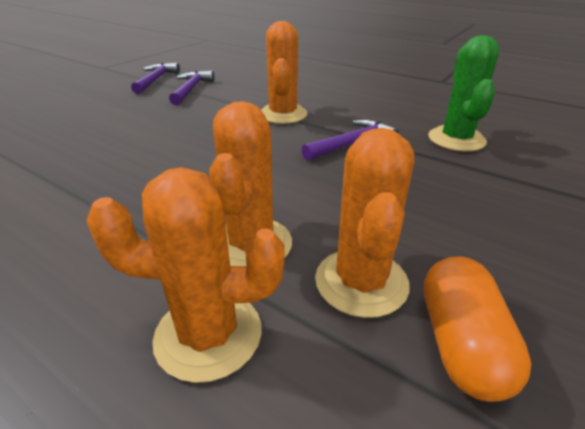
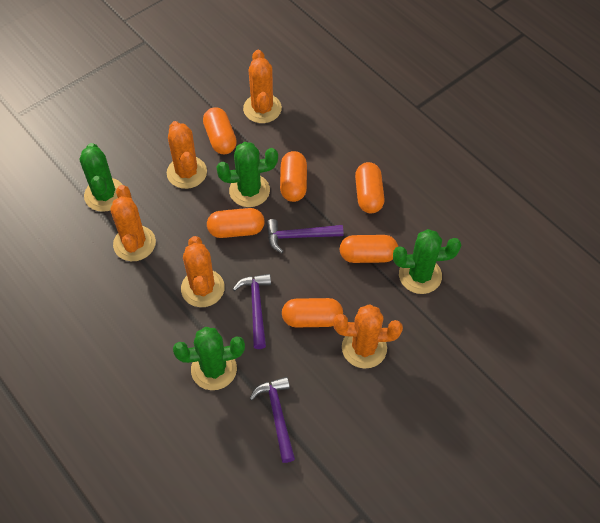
green cactus: [428,35,499,152] = 1 -> [80,143,123,212] [173,327,245,390] [216,142,278,207] [393,229,461,294] = 4
orange cactus: [86,167,285,383] [209,101,292,266] [261,21,308,124] [315,128,414,318] = 4 -> [110,185,156,261] [167,121,207,189] [181,236,225,307] [243,50,282,123] [334,304,403,369] = 5
orange capsule: [423,256,531,402] = 1 -> [203,107,237,154] [207,208,265,238] [280,151,307,202] [282,298,343,327] [340,235,398,263] [355,162,385,213] = 6

